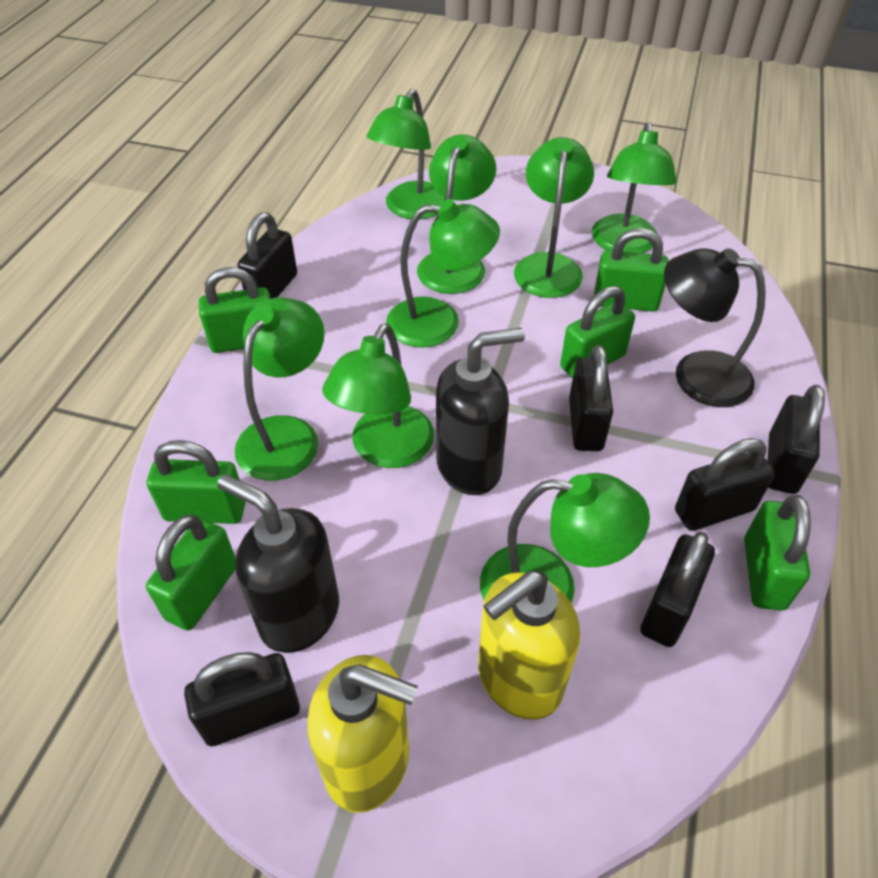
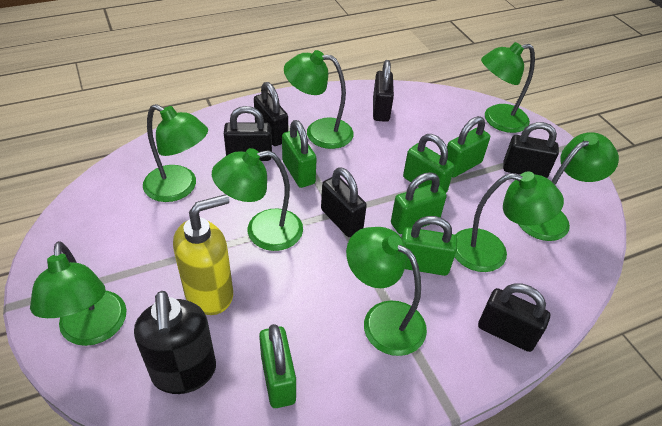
black lamp: [664,248,766,407] = 1 -> none = 0
black soap dispenser: [217,474,339,653] [436,328,525,495] = 2 -> [134,291,216,394] = 1
yellow soap dispenser: [307,655,418,813] [478,571,580,720] = 2 -> [173,194,233,315] = 1

